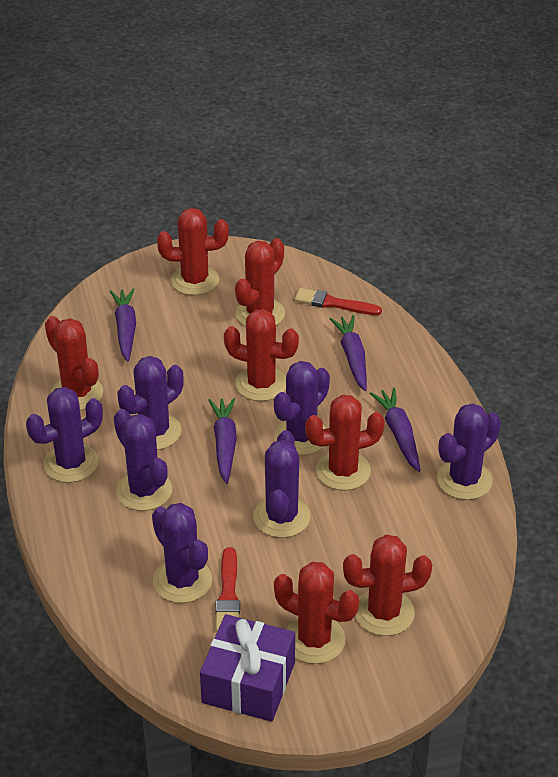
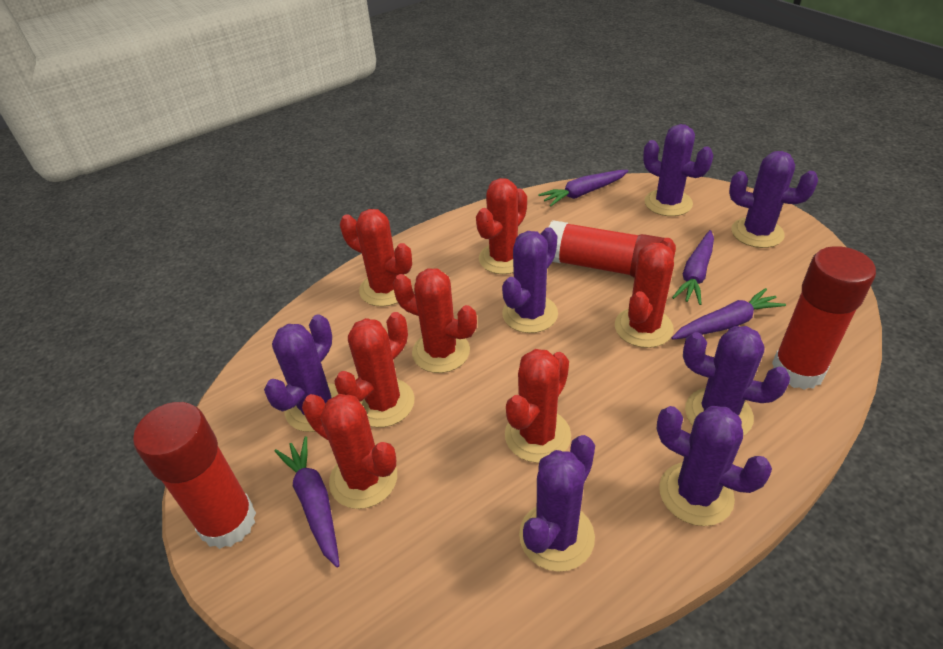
purple gift: [200,614,295,722] = 1 -> none = 0
red brush: [215,547,240,632] [294,288,382,315] = 2 -> none = 0
red glue stick: none = 0 -> [133,402,256,549] [549,220,664,278] [772,246,876,390] = 3

